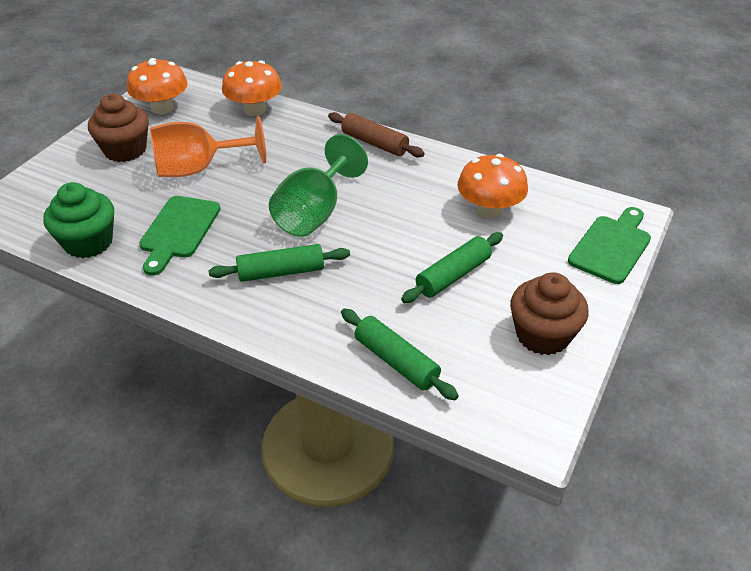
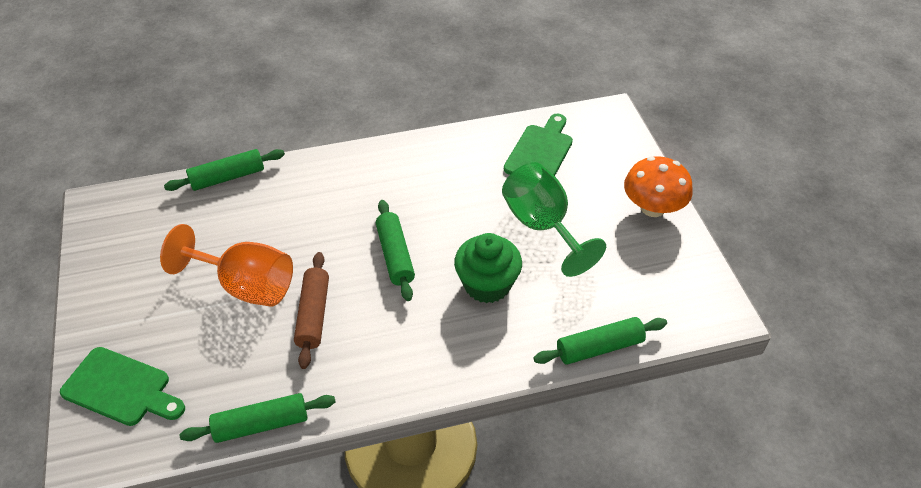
brown cupcake: [88,94,149,162] [510,272,589,355] = 2 -> none = 0
green rolling pin: [208,244,350,282] [341,309,459,400] [401,232,503,303] = 3 -> [164,149,285,191] [180,393,336,443] [376,200,415,301] [533,317,667,365] = 4
orange mushroom: [127,58,188,114] [222,61,282,116] [458,154,528,219] = 3 -> [624,156,693,217] = 1

